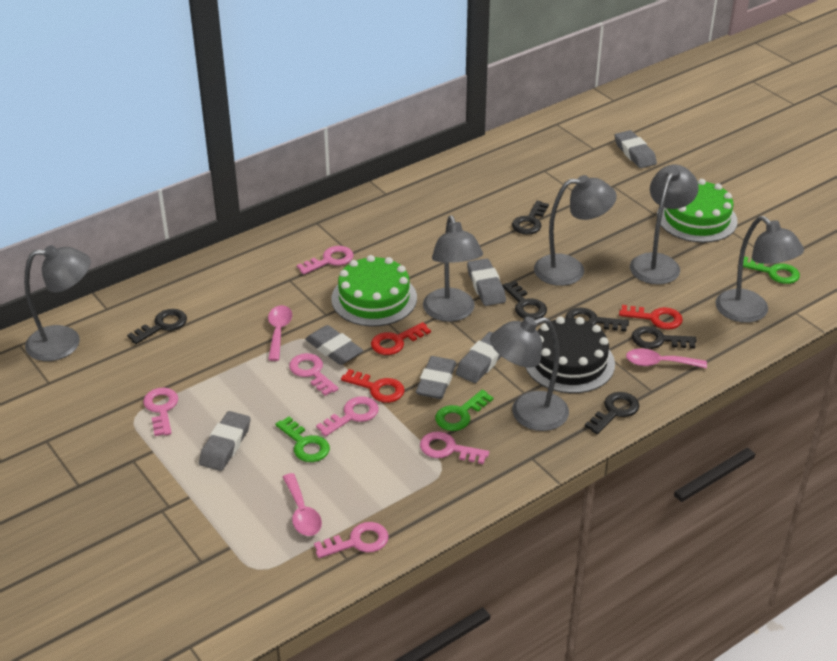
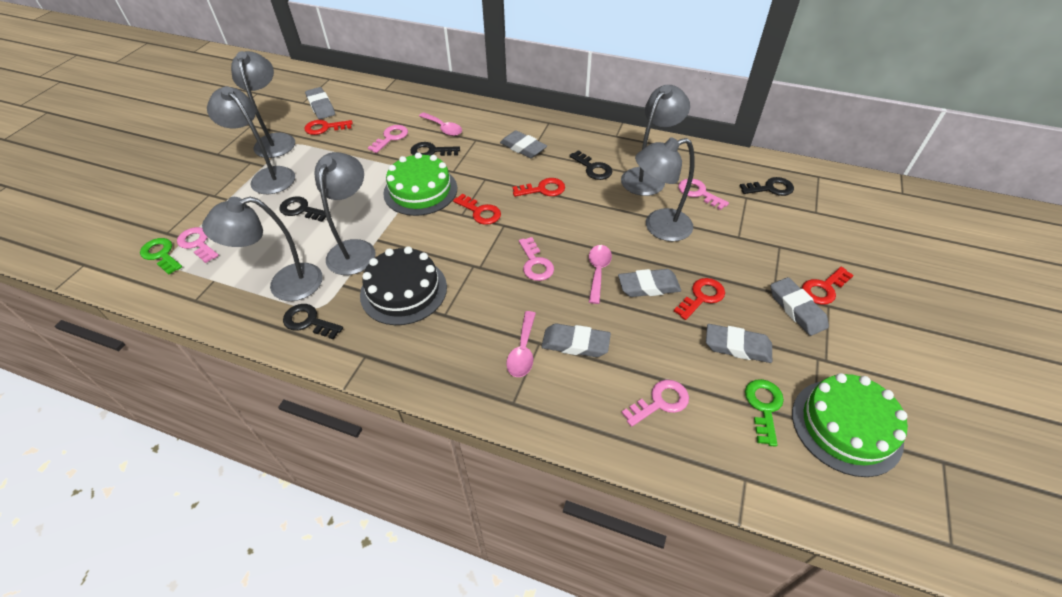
black key: [127,309,187,344] [502,281,547,320] [512,201,549,235] [565,308,629,332] [585,392,639,434] [632,326,697,349] = 6 -> [279,196,326,222] [283,304,343,340] [410,142,460,156] [569,150,613,180] [740,177,794,196] = 5
green key: [275,417,330,462] [435,390,493,431] [743,256,800,284] = 3 -> [140,238,182,275] [745,379,784,447] = 2
pink key: [143,388,178,436] [289,353,339,396] [297,246,354,275] [314,522,389,558] [316,396,379,436] [420,431,489,464] = 6 -> [177,227,219,263] [368,125,408,153] [519,237,554,281] [622,380,689,427] [678,179,729,210] = 5
red key: [341,369,404,403] [371,322,431,355] [619,305,683,329] = 3 -> [304,120,353,135] [453,194,501,225] [513,178,565,197] [674,278,725,320] [802,267,854,305] = 5

